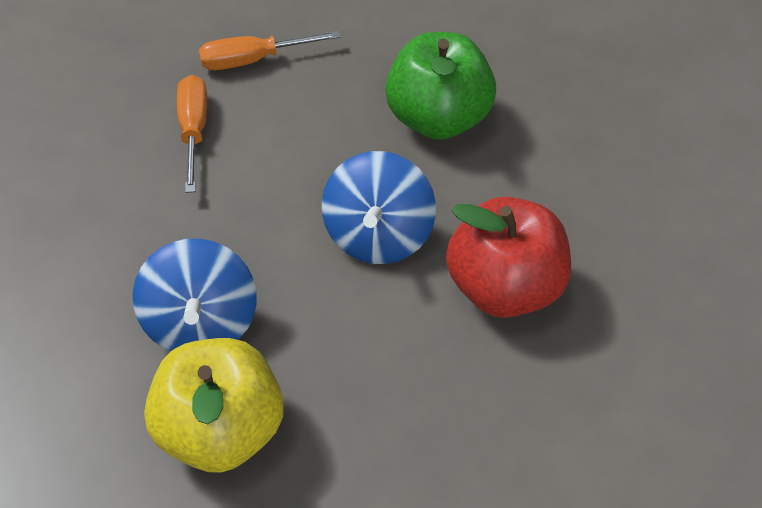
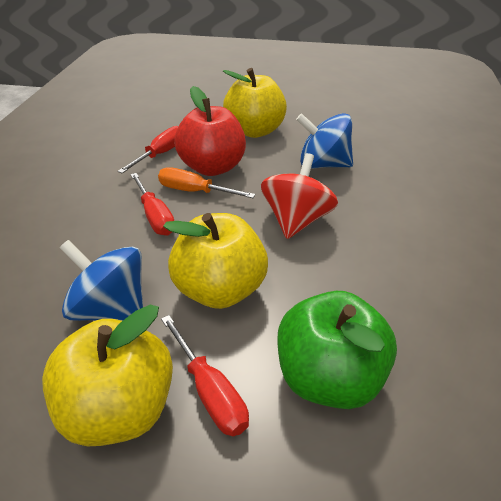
orange screwdriver: [177,75,207,193] [199,31,340,70] = 2 -> [158,167,256,198] = 1
red screwdriver: none = 0 -> [118,126,178,173] [130,173,174,235] [161,315,249,436] = 3
red spinning top: none = 0 -> [261,153,338,239] = 1
yellow apple: [144,338,284,473] = 1 -> [42,305,173,446] [163,213,268,309] [223,68,287,138] = 3

